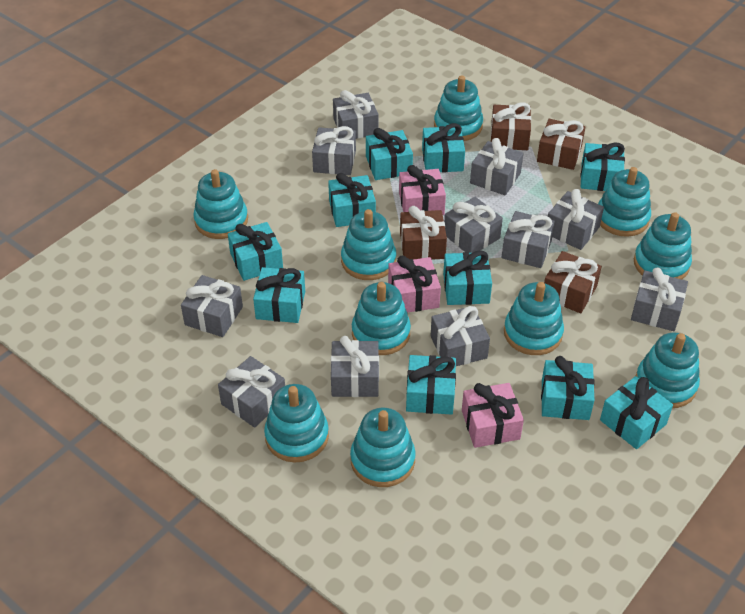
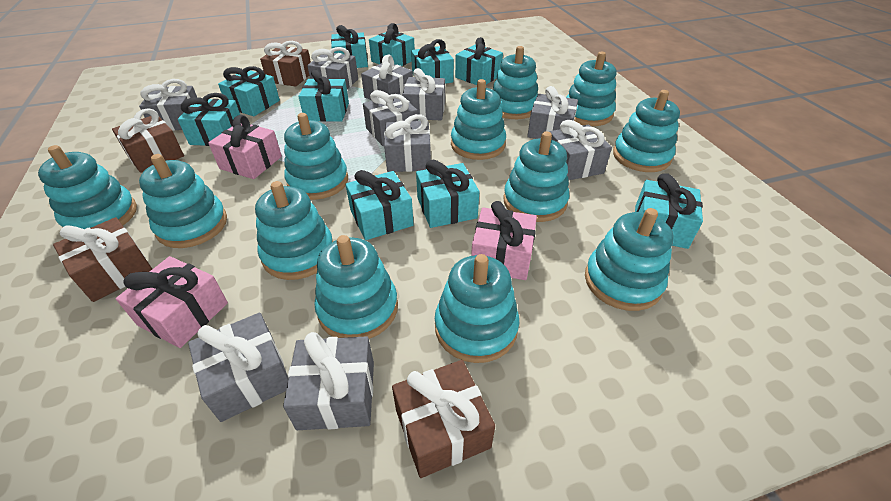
grey gift: [181,275,243,337] [218,356,285,428] [312,126,356,175] [331,336,379,397] [333,90,378,139] [431,306,490,366] [444,197,503,253] [470,138,523,195] [502,211,555,268] [548,189,604,250] [631,267,688,331] = 11 -> [139,79,197,131] [188,313,289,422] [283,332,374,430] [307,47,358,90] [361,55,413,100] [363,90,418,146] [384,114,431,172] [402,68,445,120] [527,86,578,139] [550,120,612,180] = 10
turquoise stacking toy: [193,169,248,239] [264,384,329,463] [341,209,396,280] [350,407,416,487] [352,282,411,355] [434,75,483,141] [504,282,564,355] [598,167,651,237] [634,212,692,280] [636,333,700,408] = 10 -> [38,145,137,229] [139,154,227,248] [255,181,333,280] [284,113,348,200] [315,235,398,339] [435,254,519,363] [451,79,506,160] [493,46,538,119] [503,131,569,222] [566,52,617,126] [585,208,674,311] [613,90,680,172] = 12

